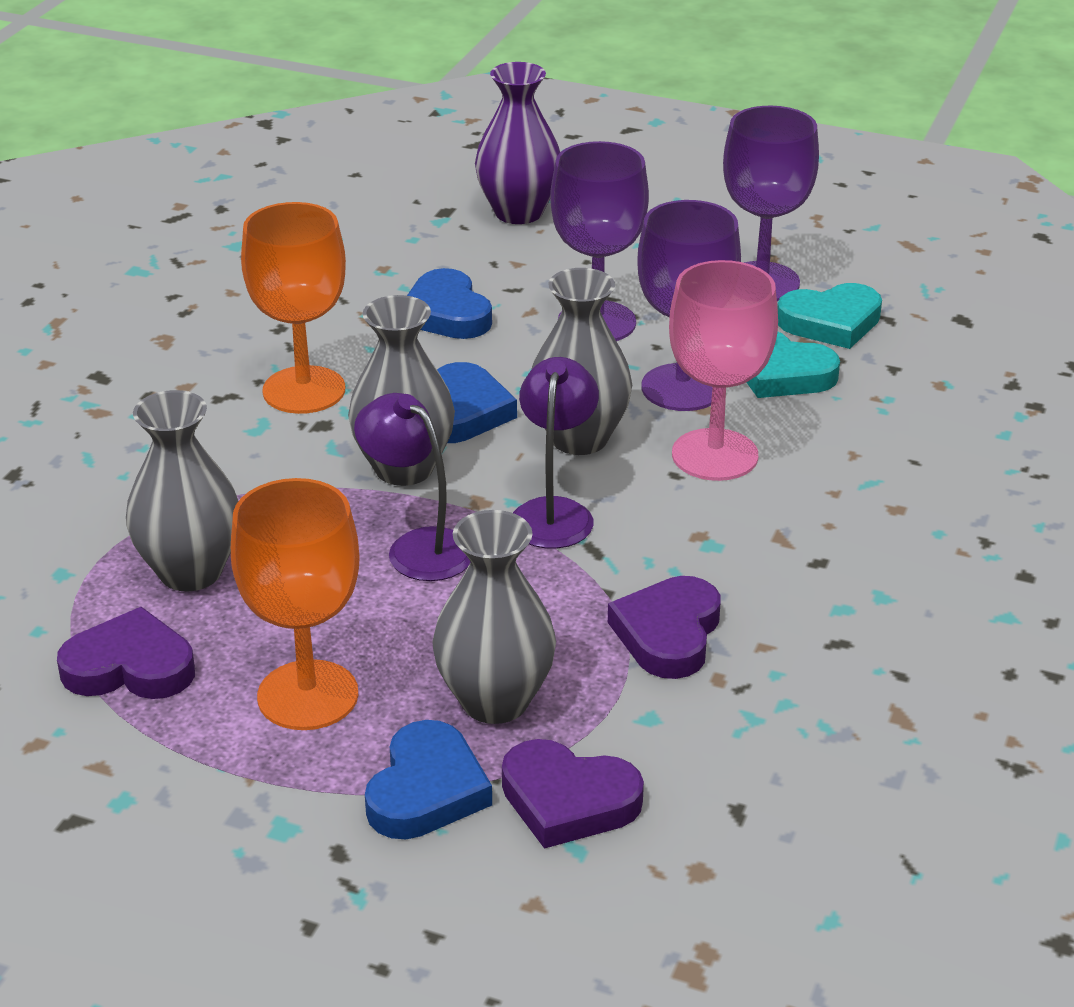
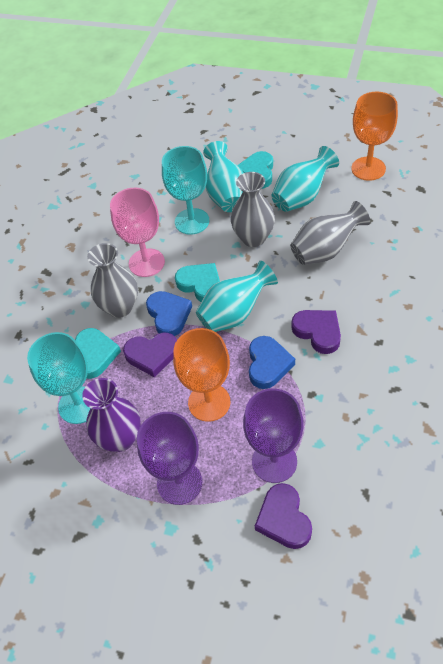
blue heart: [365,720,492,839] [407,268,492,339] [437,362,517,443] = 3 -> [146,291,192,336] [249,336,295,389] = 2
grey vase: [126,390,238,591] [348,295,455,486] [432,510,556,724] [531,268,632,455] = 4 -> [87,243,138,318] [231,172,275,247] [290,201,370,265] = 3
purple goblet: [550,141,649,341] [637,200,741,411] [723,106,819,301] = 3 -> [137,412,202,505] [243,389,304,483] = 2
purple lamp: [354,393,470,581] [513,357,599,549] = 2 -> none = 0
turquoise goblet: none = 0 -> [27,332,90,424] [162,146,209,235] = 2
turquoise heart: [746,332,840,398] [777,283,882,349] = 2 -> [75,328,121,379] [175,263,220,302] [237,151,273,189] = 3
turquoise vase: none = 0 -> [196,261,278,332] [203,141,244,212] [271,146,339,212] = 3

